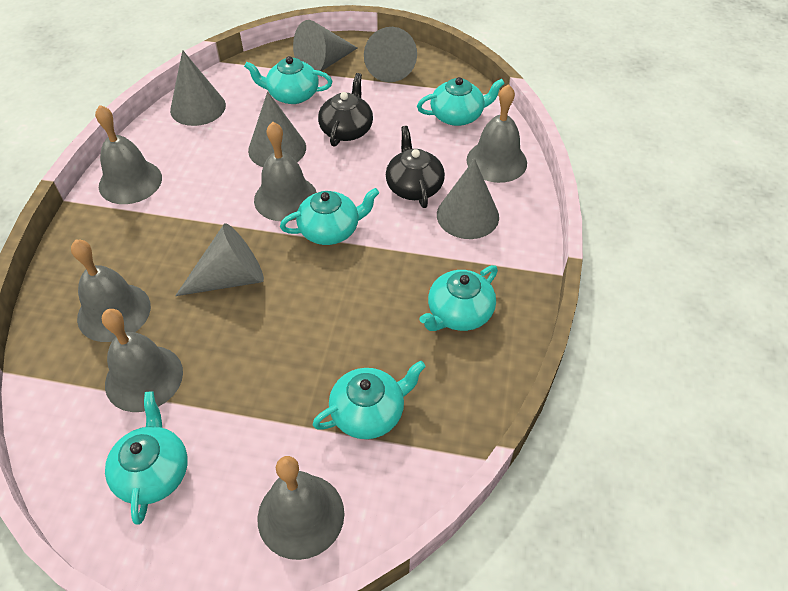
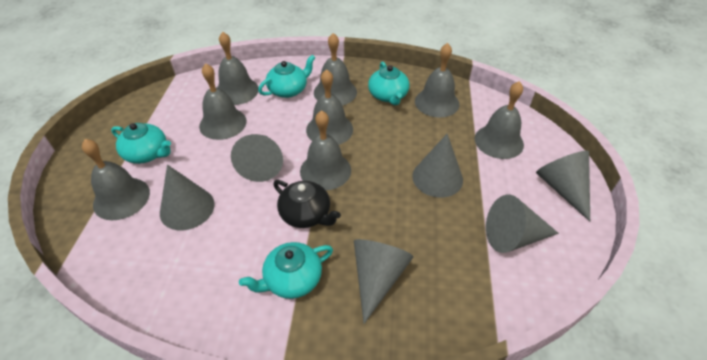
black teapot: [318,73,373,147] [386,126,445,208] = 2 -> [273,180,341,228] = 1
grey bell: [71,240,151,342] [95,105,162,204] [102,309,183,412] [254,122,317,221] [257,456,344,560] [467,84,527,183] = 6 -> [82,139,150,220] [199,63,247,140] [217,32,259,105] [300,110,351,190] [306,69,353,145] [314,33,357,105] [415,43,459,118] [475,81,524,159] = 8
turquoise teapot: [105,391,188,524] [244,56,332,104] [280,188,379,245] [312,361,426,439] [417,77,505,126] [419,265,498,331] = 6 -> [111,123,171,164] [239,242,333,299] [258,55,315,98] [368,62,410,106] = 4

